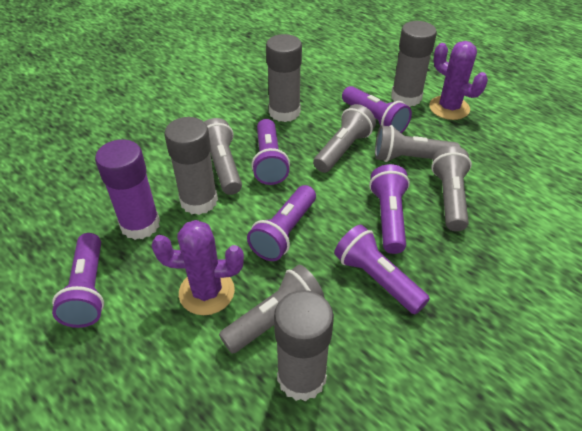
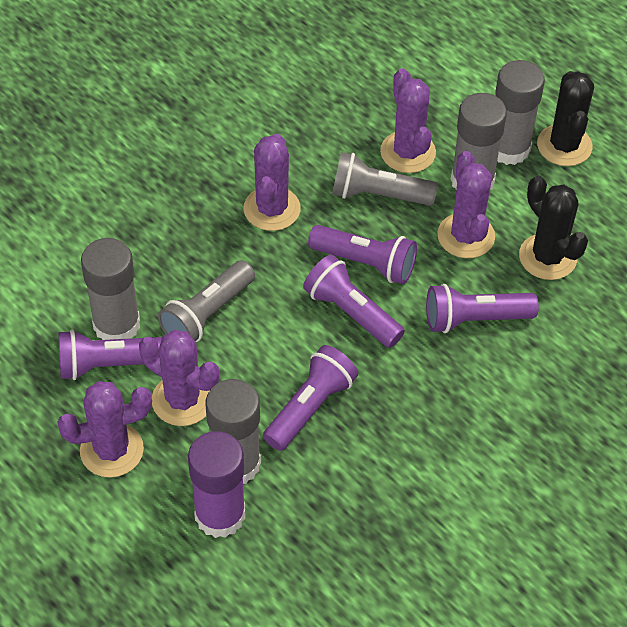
black cactus: none = 0 -> [519,176,588,280] [537,71,594,166] = 2
grey flashlight: [204,118,242,195] [219,265,324,354] [313,104,376,173] [375,125,460,162] [431,146,472,231] = 5 -> [158,260,255,342] [332,152,438,206] = 2
purple cactus: [151,220,244,315] [429,41,488,120] = 2 -> [57,381,152,478] [139,330,219,426] [244,134,301,231] [380,68,436,173] [437,151,495,258] = 5
purple flashlight: [52,233,104,328] [247,185,316,261] [251,119,290,185] [334,225,430,314] [342,86,412,133] [369,164,410,254] = 6 -> [59,330,162,380] [263,345,358,451] [303,254,405,348] [308,225,417,284] [426,284,539,333] = 5

